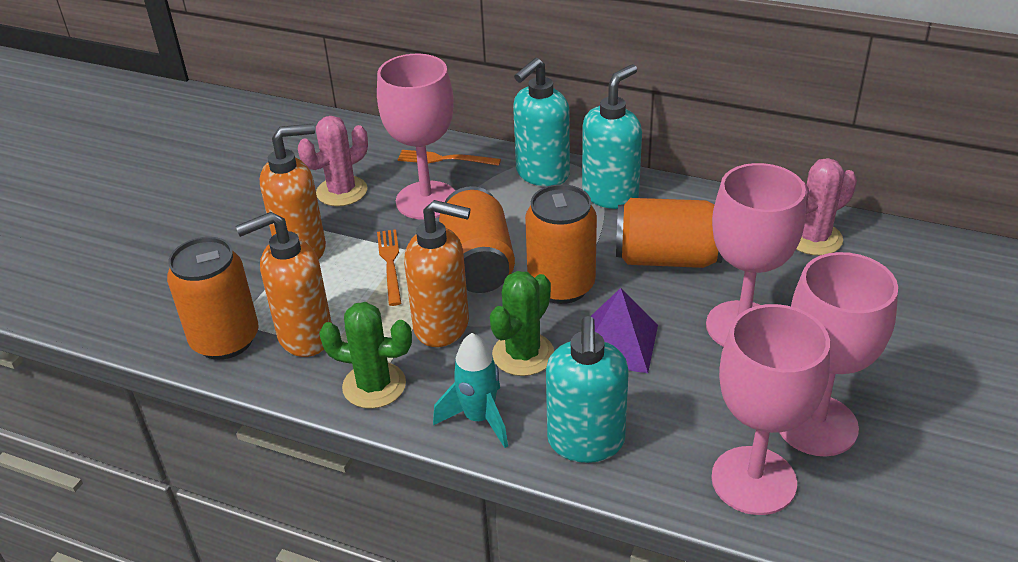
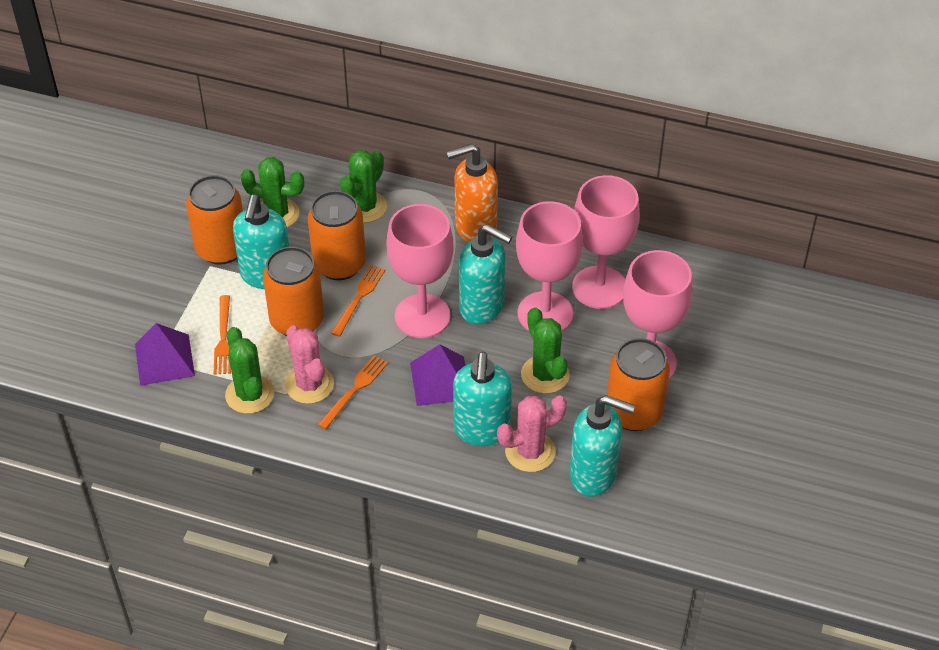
green cactus: [319,302,412,409] [490,271,554,376] = 2 -> [225,327,274,414] [241,157,304,228] [340,150,387,223] [521,307,570,394] = 4
orange fork: [377,229,401,306] [397,150,501,166] = 2 -> [214,295,231,375] [318,355,388,429] [331,265,385,337] = 3
orange soap dispenser: [236,212,332,357] [260,124,326,260] [404,200,471,347] = 3 -> [446,143,498,242] = 1
purple pyramid: [591,288,658,373] = 1 -> [135,323,195,386] [410,344,465,406] = 2
turquoise rocket: [433,333,508,448] = 1 -> none = 0
turquoise soap dispenser: [513,58,570,187] [546,316,629,463] [582,64,642,209] = 3 -> [233,195,289,289] [453,352,512,446] [459,224,512,325] [570,395,635,497] = 4

